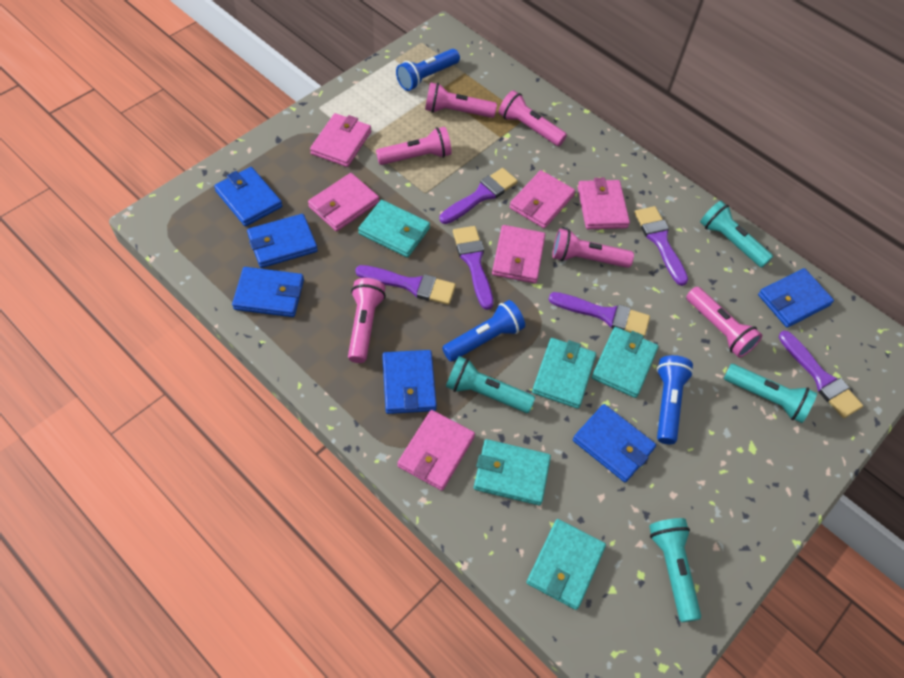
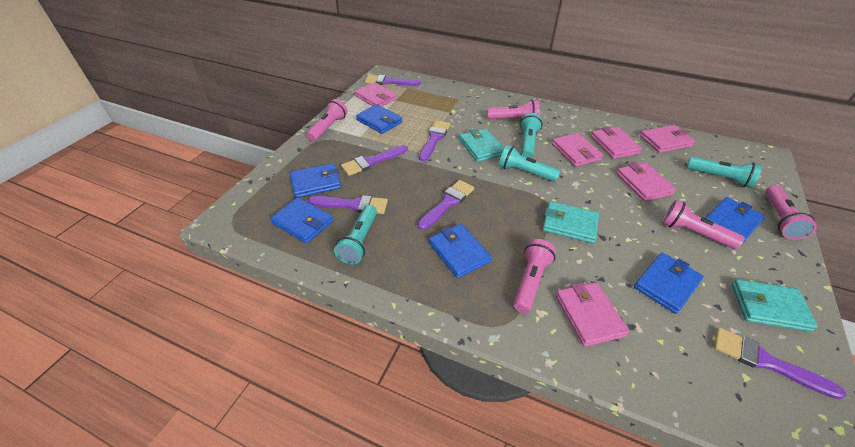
blue flashlight: [396,49,460,91] [442,300,525,361] [657,355,694,444] = 3 -> none = 0
pink flashlight: [348,278,386,363] [376,127,452,165] [425,82,497,118] [498,90,567,146] [552,229,634,268] [686,287,762,358] = 6 -> [307,99,348,141] [487,100,540,119] [513,239,556,313] [662,200,744,249] [765,185,817,240] = 5
turquoise wallet: [358,200,430,258] [474,439,551,505] [526,519,606,610] [532,338,596,409] [591,327,658,398] = 5 -> [460,129,504,162] [543,201,599,243] [732,279,818,332] = 3

